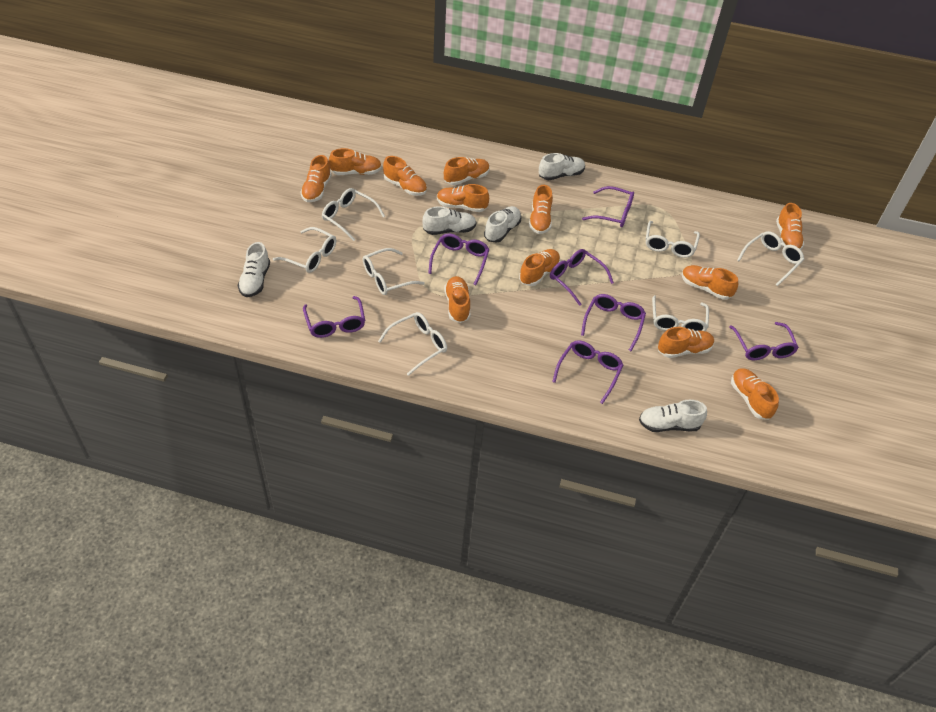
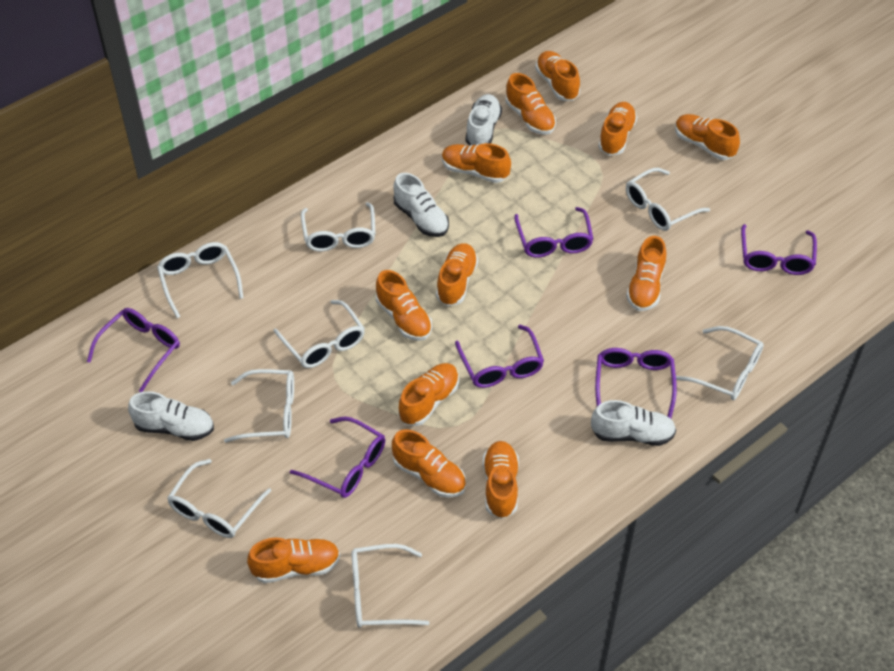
purple glasses: [303,296,365,338] [428,233,489,285] [550,249,614,306] [552,340,623,404] [581,294,646,351] [582,186,634,227] [729,322,799,360] = 7 -> [87,308,180,392] [290,417,385,498] [455,325,544,388] [514,207,593,258] [595,348,677,419] [741,224,817,275] = 6
white glasses: [273,227,336,273] [322,188,385,241] [363,248,425,295] [378,312,447,376] [646,221,700,258] [652,295,709,331] [737,231,804,286] = 7 -> [157,242,243,318] [167,459,271,538] [224,369,294,443] [274,300,365,368] [301,202,376,251] [351,544,429,628] [626,168,710,231] [676,326,764,400] = 8
white shoe: [238,242,270,297] [422,206,476,235] [484,206,522,243] [539,153,585,180] [639,400,707,432] = 5 -> [128,391,214,441] [393,173,449,237] [465,94,502,145] [591,400,676,446] = 4

